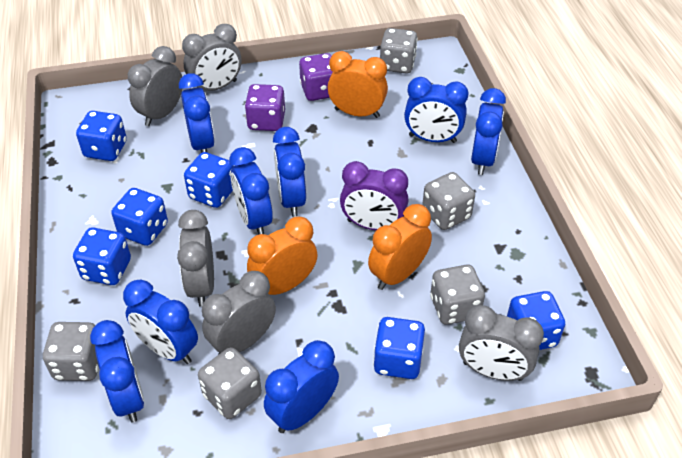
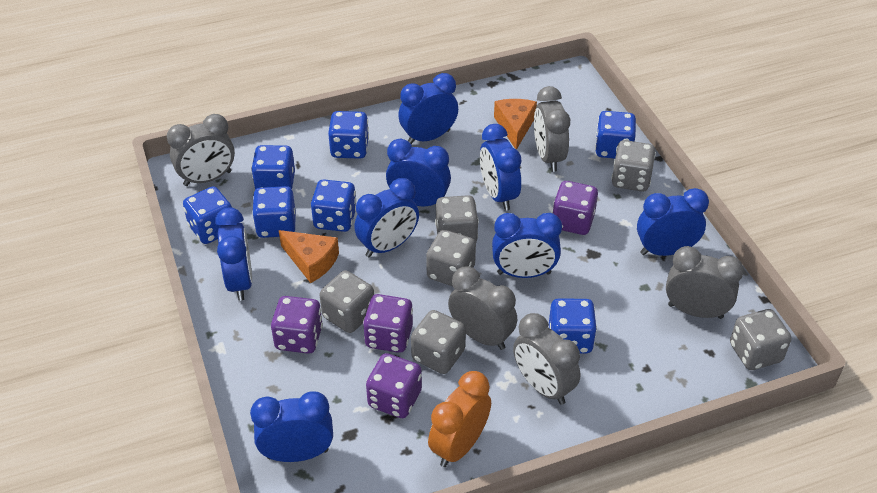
blue dice: [73,227,131,285] [76,111,127,161] [111,188,168,246] [184,152,233,208] [373,317,425,379] [507,291,565,350] = 6 -> [183,186,232,244] [251,145,295,190] [252,186,296,238] [311,179,356,232] [328,111,369,159] [549,299,597,354] [595,111,636,159] = 7
grey dice: [43,322,99,381] [198,347,262,419] [380,28,418,74] [422,172,475,230] [430,264,485,325] = 5 -> [319,270,374,333] [411,310,466,374] [426,230,476,286] [435,195,479,242] [611,140,656,192] [730,309,791,370] = 6
orange cheese: none = 0 -> [279,230,339,283] [494,99,537,150] = 2
orange clock: [247,216,318,295] [328,51,388,118] [368,204,432,290] = 3 -> [428,371,491,467] = 1
purple clock: [340,161,408,230] = 1 -> none = 0
purple dice: [245,84,285,131] [299,53,333,101] = 2 -> [271,296,323,354] [363,294,413,353] [366,353,422,418] [552,181,598,235] = 4

